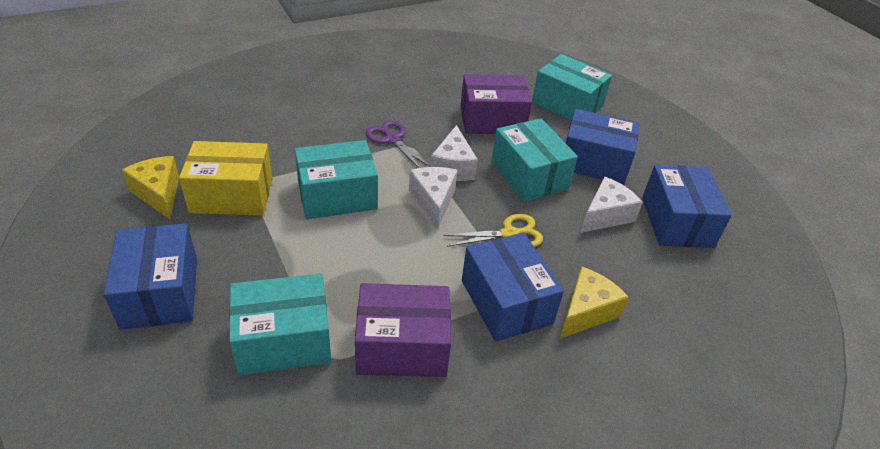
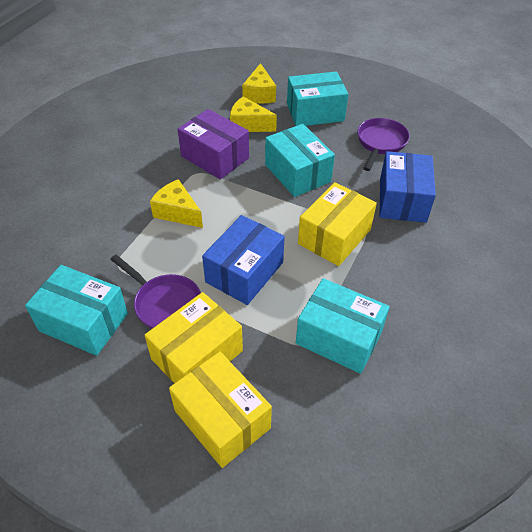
blue box: [104,223,197,330] [462,232,564,342] [566,109,639,185] [642,165,732,248] = 4 -> [202,215,285,305] [380,151,436,223] = 2
purple box: [355,283,451,377] [460,74,532,134] = 2 -> [178,109,249,180] = 1
purple pan: none = 0 -> [110,255,201,329] [358,118,410,171] = 2
purple scissors: [366,120,430,168] = 1 -> none = 0
white cheese: [409,167,458,230] [430,125,478,181] [580,177,643,233] = 3 -> none = 0
yellow box: [179,141,272,215] = 1 -> [145,292,243,383] [169,352,272,468] [298,182,377,266] = 3
yellow cheese: [122,156,179,219] [560,266,629,338] = 2 -> [150,179,203,228] [230,97,277,132] [242,63,276,104] = 3
yellow scissors: [444,214,543,247] = 1 -> none = 0

